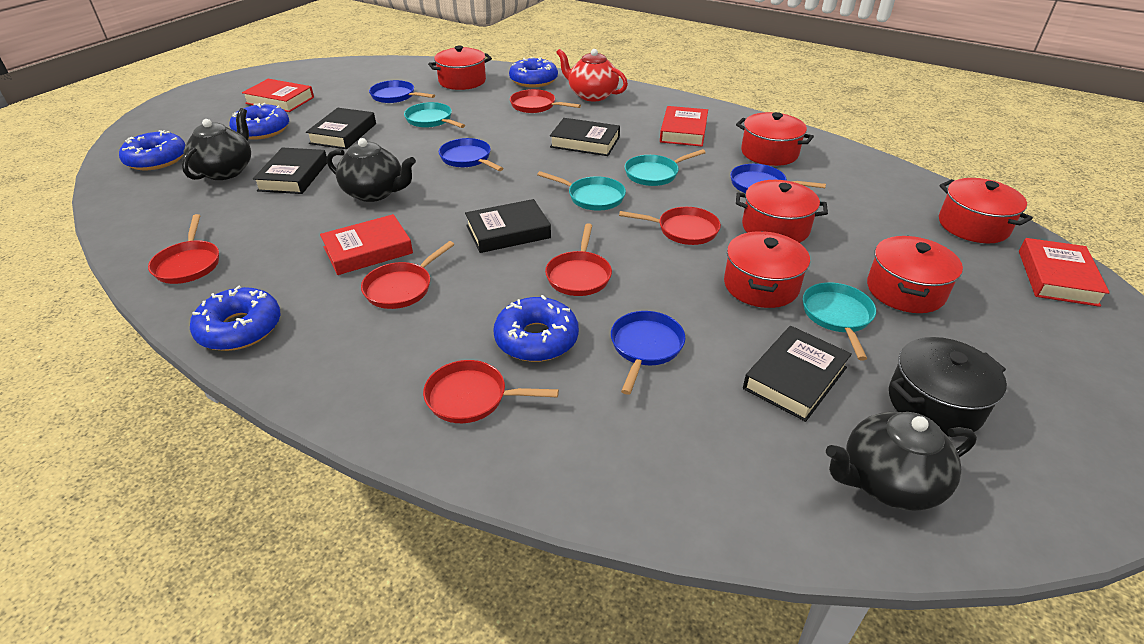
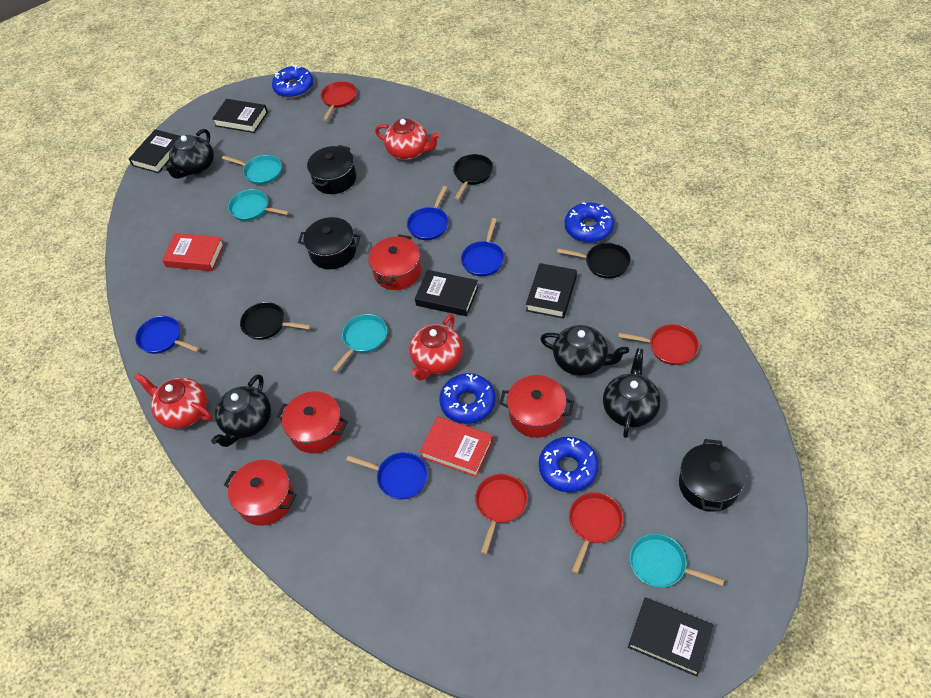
black pan: none = 0 -> [240,302,311,340] [453,154,493,200] [557,243,631,279] = 3
black pot: [889,337,1007,437] = 1 -> [298,217,361,269] [307,145,356,194] [679,439,746,512] = 3
black teapot: [182,108,251,180] [327,138,416,202] [826,412,977,511] = 3 -> [163,129,214,179] [211,374,271,447] [540,325,629,376] [603,348,661,438] = 4
blue donut: [119,130,185,170] [190,286,280,351] [229,103,289,140] [493,295,579,362] [509,57,558,87] = 5 -> [272,65,313,98] [439,373,495,424] [539,437,599,492] [565,202,614,243] = 4
red book: [242,79,314,112] [320,214,413,275] [660,106,708,146] [1019,238,1110,307] = 4 -> [162,233,224,271] [420,416,493,477] = 2
red pan: [148,214,219,284] [361,241,454,309] [423,360,559,423] [510,89,581,113] [545,223,612,296] [619,207,721,245] = 6 -> [321,81,357,121] [475,474,528,554] [569,492,623,574] [618,324,699,365] = 4
red pot: [428,46,492,90] [724,231,810,308] [736,112,814,166] [736,180,828,243] [867,236,963,313] [939,178,1033,243] = 6 -> [224,460,297,526] [277,391,348,453] [368,234,421,290] [499,375,574,438] = 4
red teapot: [556,49,628,101] = 1 -> [134,373,212,429] [375,118,440,160] [409,314,463,381] = 3

